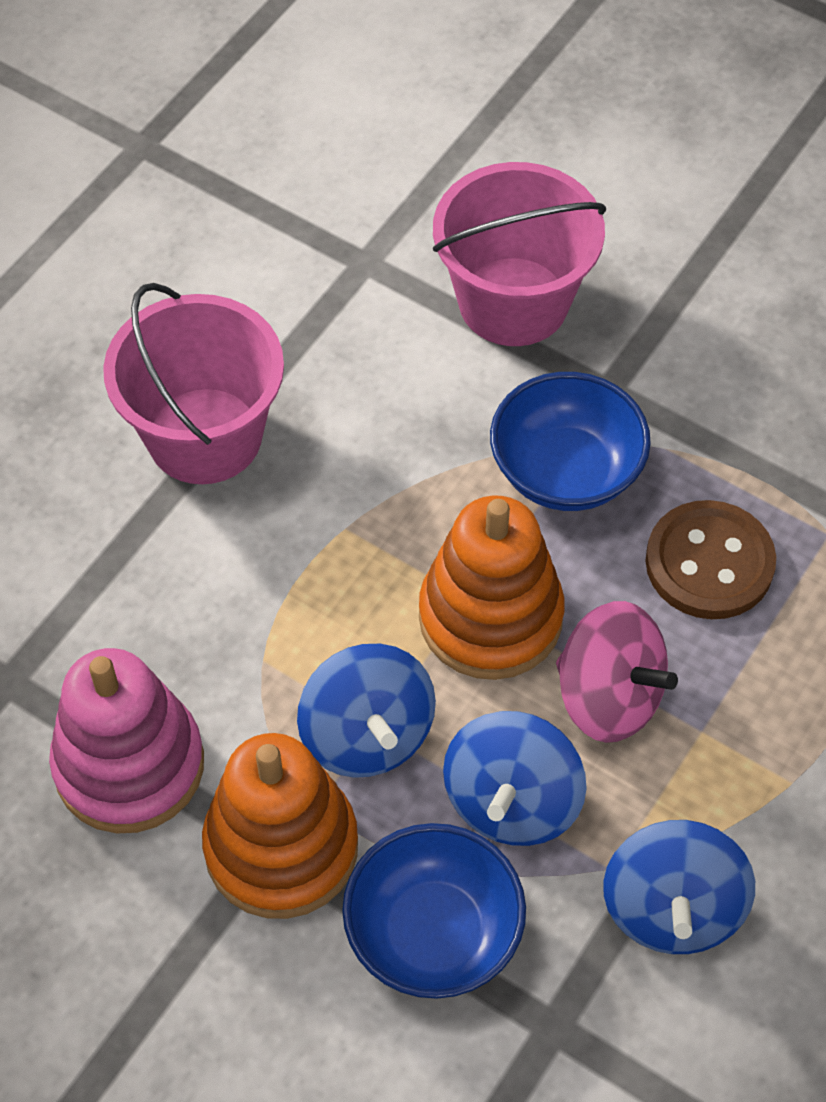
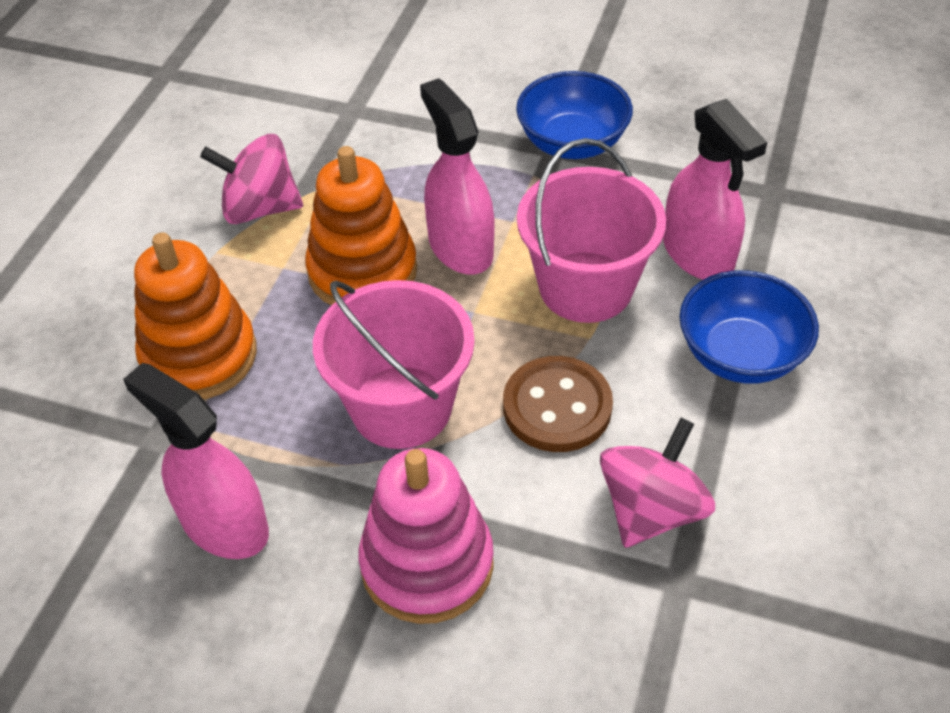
blue spinning top: [297,644,436,778] [443,711,587,846] [603,820,755,954] = 3 -> none = 0
pink spinning top: [556,601,678,743] = 1 -> [200,134,303,224] [600,418,715,548] = 2
pink spray bottle: none = 0 -> [123,363,269,559] [420,78,495,274] [663,99,767,280] = 3

